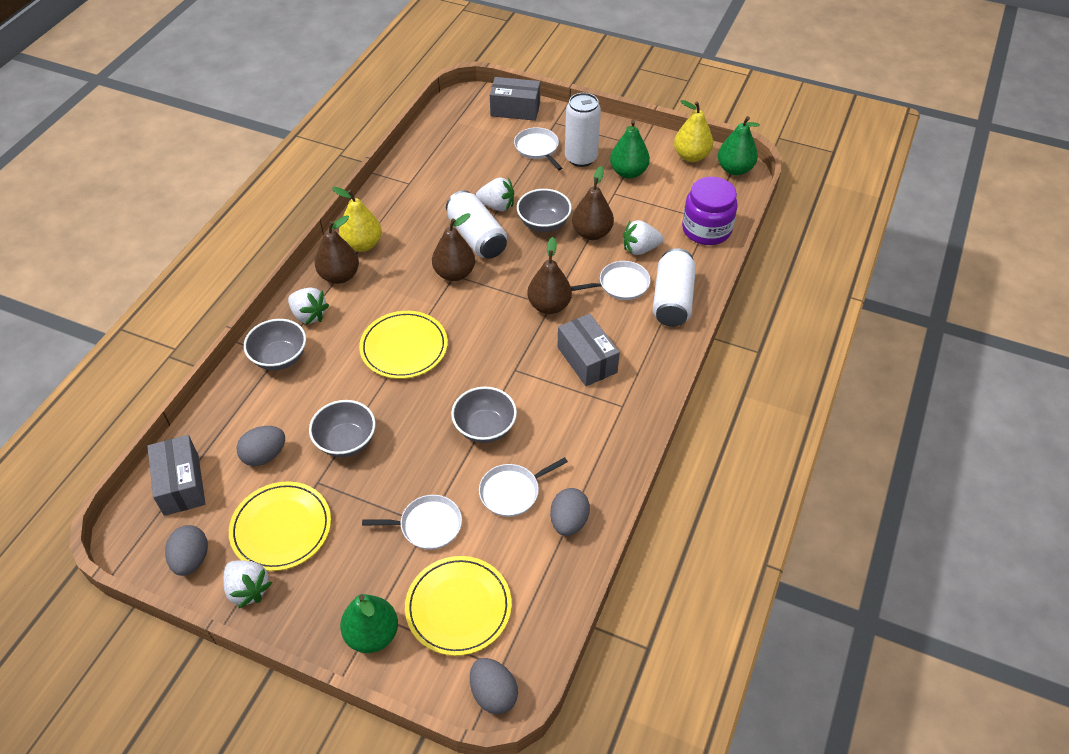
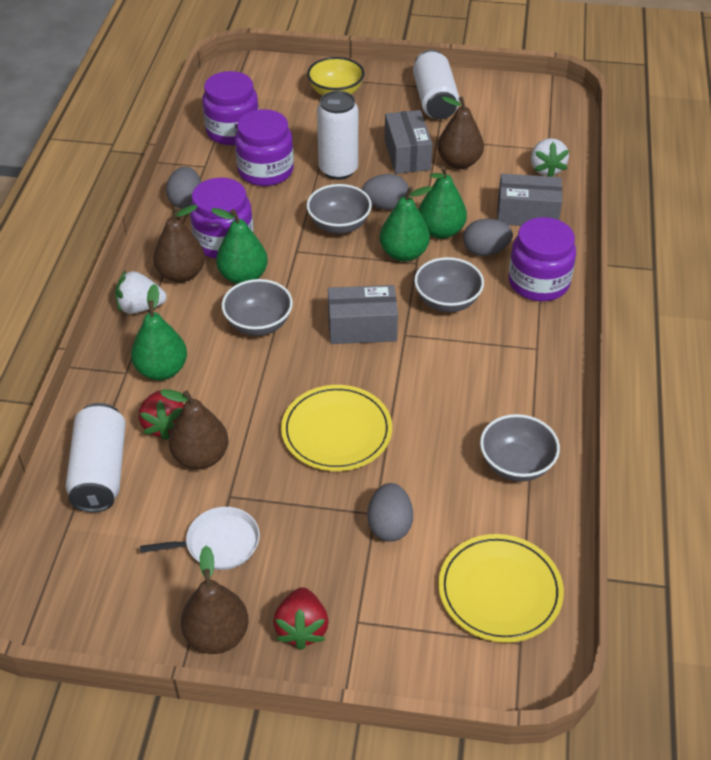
green pear: [340,594,398,653] [610,120,650,179] [718,116,760,175] = 3 -> [131,284,187,380] [211,208,268,284] [380,186,432,262] [418,166,467,239] = 4
purple jar: [682,177,738,245] = 1 -> [190,178,253,258] [202,71,259,145] [235,109,294,186] [509,217,576,301] = 4
red strawberry: none = 0 -> [139,390,184,440] [273,587,328,650] = 2
white pan: [362,495,462,550] [479,457,568,517] [514,127,562,170] [571,261,651,300] = 4 -> [140,507,260,570] = 1
white strawberry: [223,560,272,608] [288,288,329,325] [476,178,514,211] [623,220,663,255] = 4 -> [115,271,167,314] [531,138,569,177] = 2
yellow bowl: none = 0 -> [307,57,365,96] = 1
yellow pear: [332,187,382,252] [674,100,713,162] = 2 -> none = 0
yellow plate: [229,481,331,571] [359,311,448,379] [405,556,512,656] = 3 -> [281,385,392,471] [438,534,564,643] = 2

